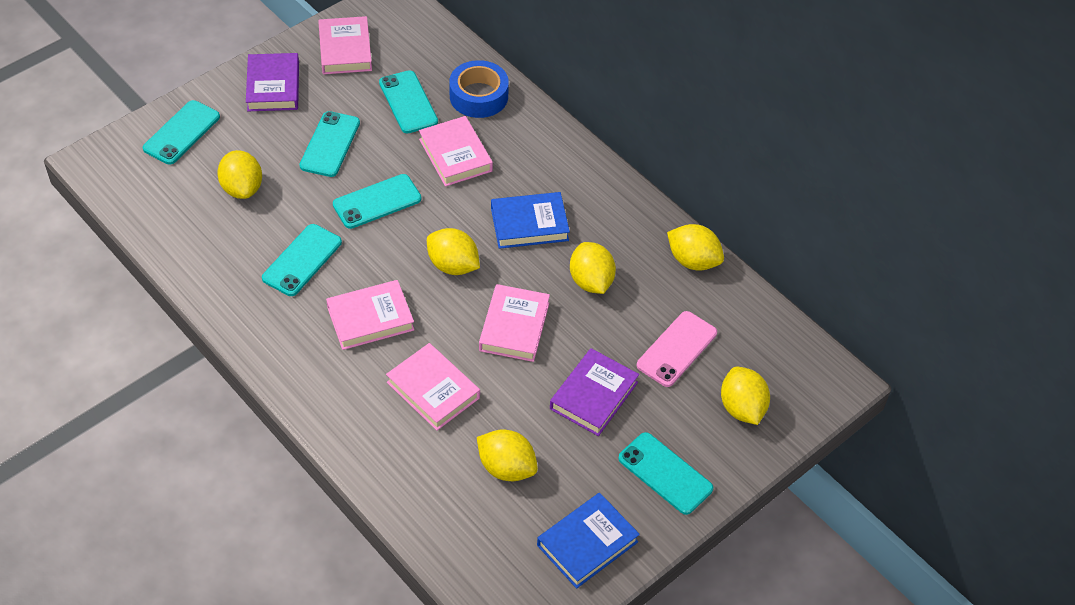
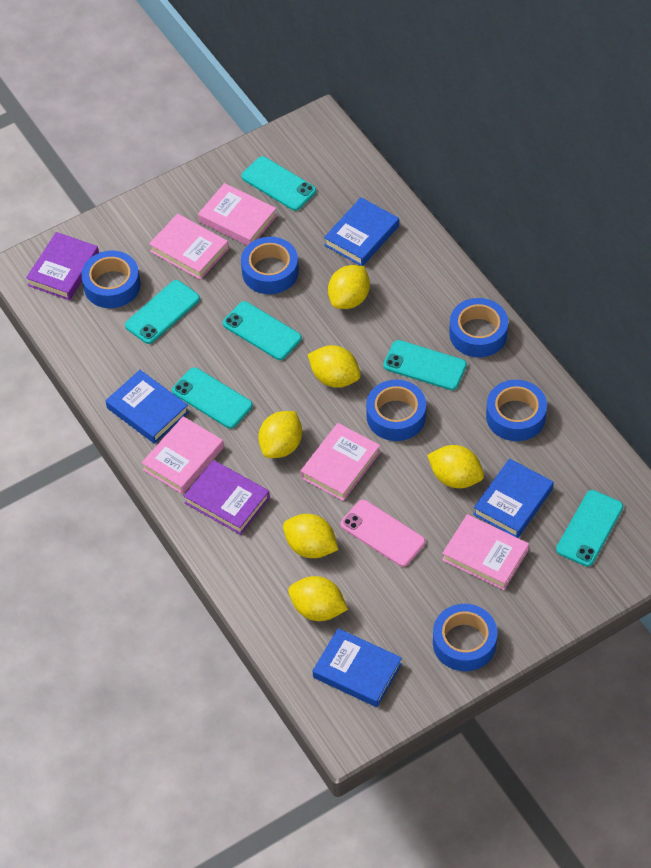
blue book: [491,192,570,249] [537,493,640,589] = 2 -> [106,370,189,444] [313,628,402,707] [324,197,399,266] [473,459,554,538] = 4
blue tape: [449,60,509,118] = 1 -> [81,250,140,308] [241,237,299,294] [366,380,426,441] [433,604,497,671] [449,298,508,357] [486,380,547,441] = 6

